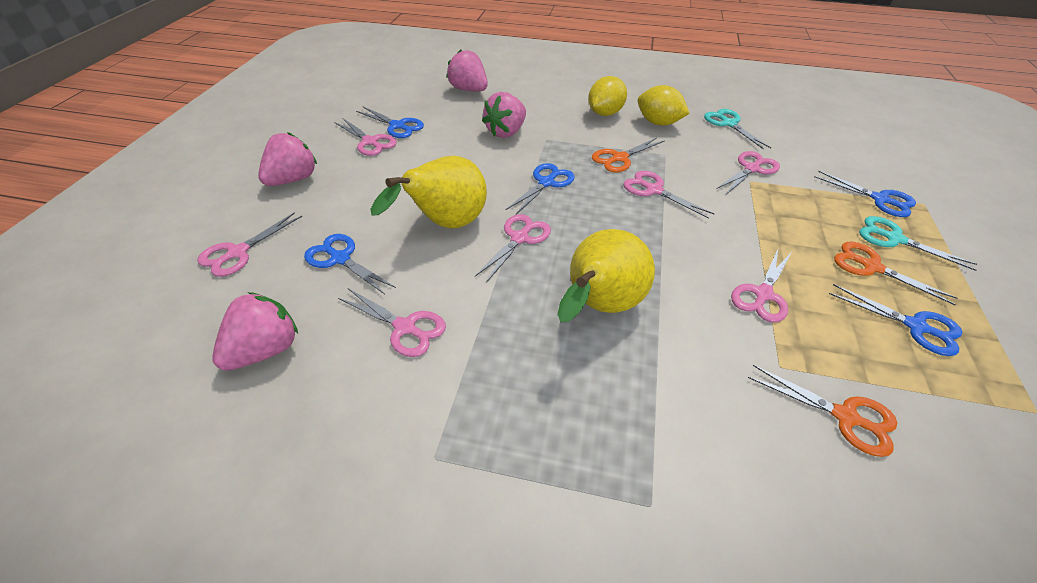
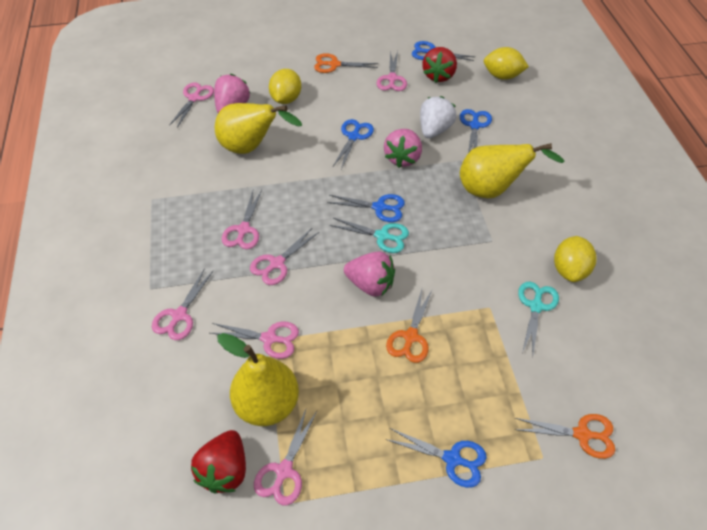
pink strawberry: [212,292,298,371] [258,132,317,186] [447,50,488,92] [482,92,526,138] = 4 -> [214,74,250,113] [344,251,395,297] [384,129,422,168] = 3
red strawberry: none = 0 -> [191,430,246,494] [423,47,457,83] = 2
white strawberry: none = 0 -> [420,96,457,138] = 1
yellow lemon: [588,76,627,116] [638,85,690,125] = 2 -> [269,69,301,104] [484,47,529,80] [554,236,596,282] = 3
yellow pear: [370,156,487,228] [557,229,655,322] = 2 -> [215,103,302,154] [217,333,299,426] [460,143,564,198] = 3

